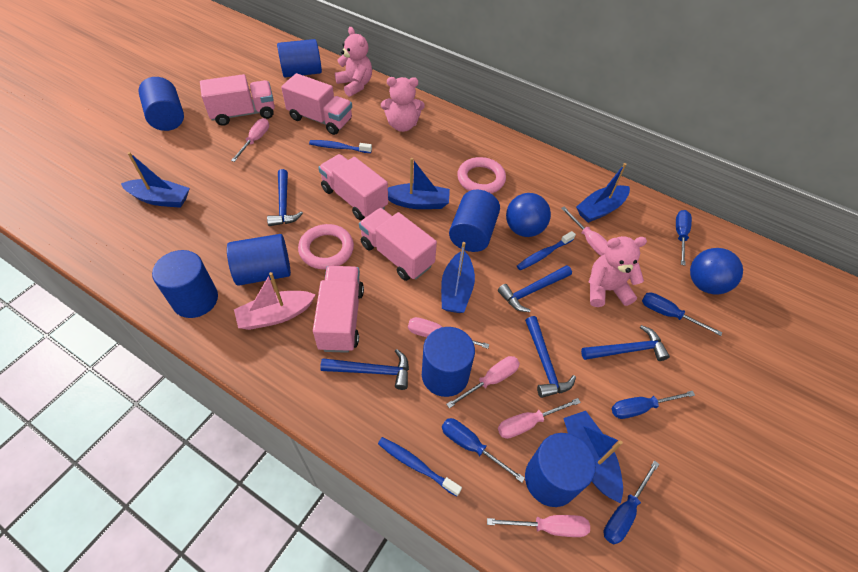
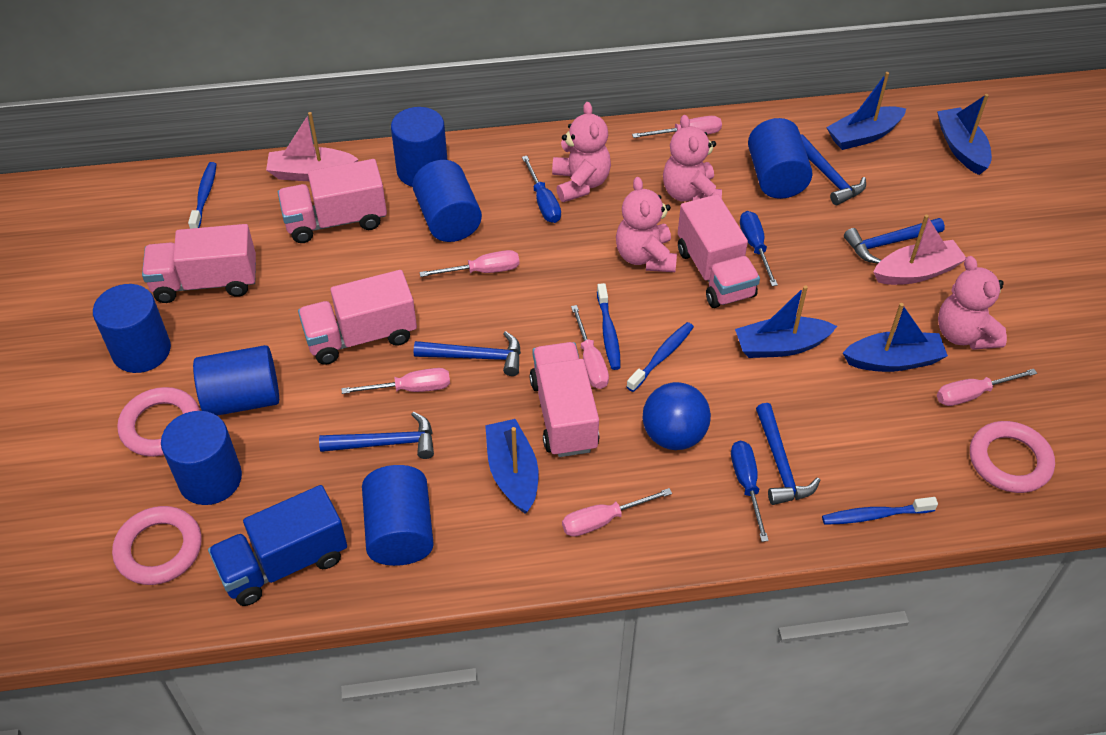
blue ball: [506,193,551,237] [690,248,743,294] = 2 -> [642,382,711,450] = 1
blue screwdriver: [442,418,525,483] [604,460,659,545] [612,391,695,419] [642,292,723,336] [676,210,692,266] = 5 -> [522,156,561,223] [731,441,769,542] [740,211,778,286] = 3
blue toothbrush: [309,140,372,153] [378,437,462,497] [517,231,576,270] = 3 -> [188,162,216,229] [597,283,621,370] [626,322,694,392] [822,497,938,525] = 4
blue truck: none = 0 -> [208,485,347,606] = 1
pink boat: [234,272,316,330] = 1 -> [266,112,359,181] [874,215,966,285] = 2
pink ring: [298,224,354,269] [457,157,506,194] = 2 -> [112,506,202,585] [117,387,200,457] [970,421,1055,493] = 3
pink teddy bear: [335,27,372,97] [381,77,425,132] [588,236,647,307] = 3 -> [552,102,611,202] [616,177,677,272] [663,115,722,202] [938,256,1007,350] = 4

